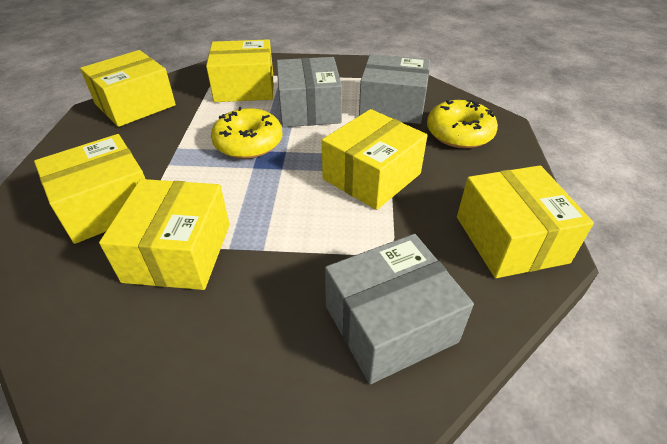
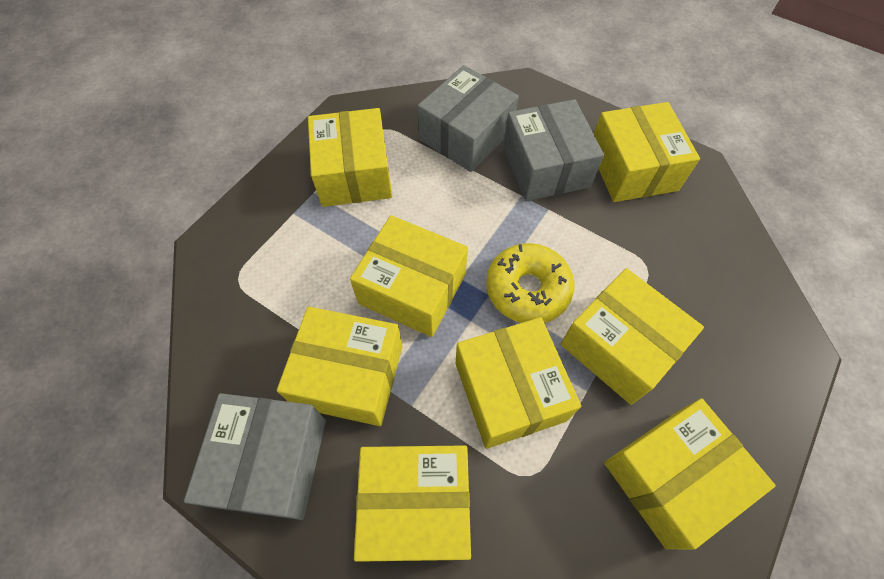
yellow box: [34,134,145,244] [80,50,176,127] [99,179,230,290] [206,39,273,102] [322,109,428,210] [457,165,594,278] = 6 -> [277,306,402,426] [308,108,392,207] [350,215,468,337] [354,445,471,562] [456,317,581,449] [561,268,704,405] [594,102,700,202] [604,398,775,550] = 8
yellow donut: [211,107,282,159] [427,100,498,148] = 2 -> [486,243,575,323] = 1

